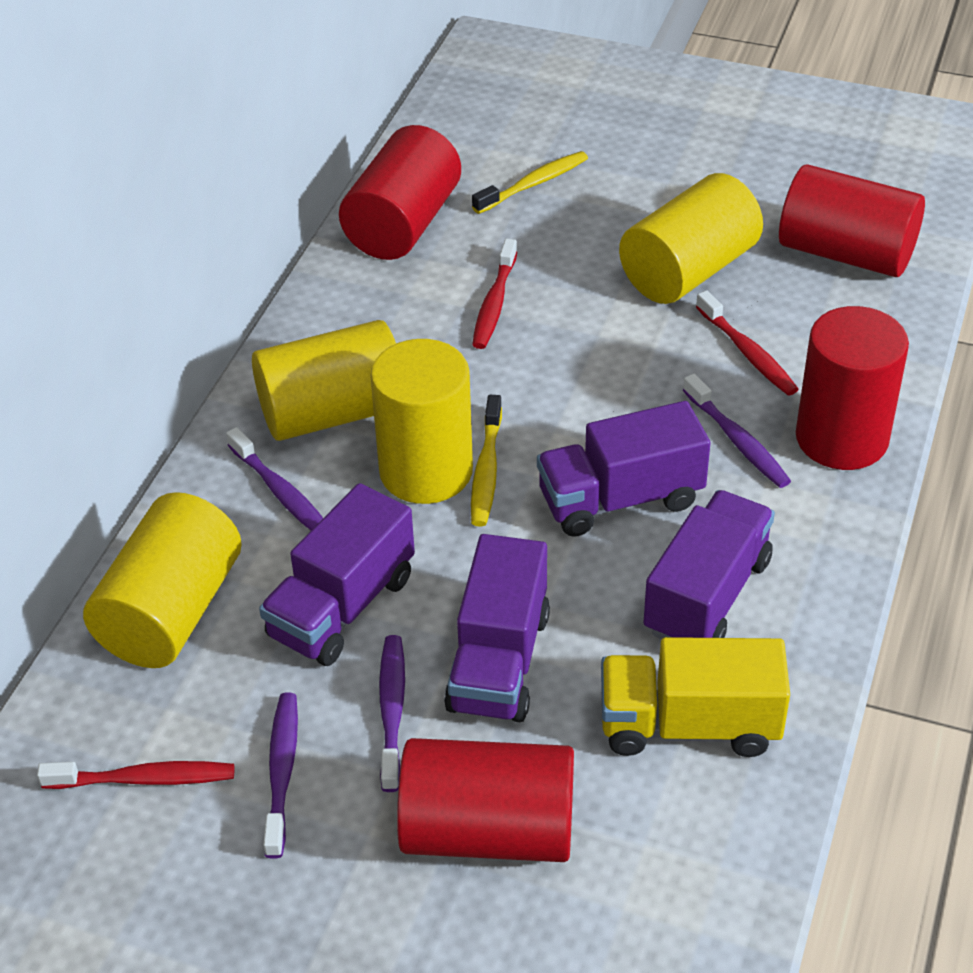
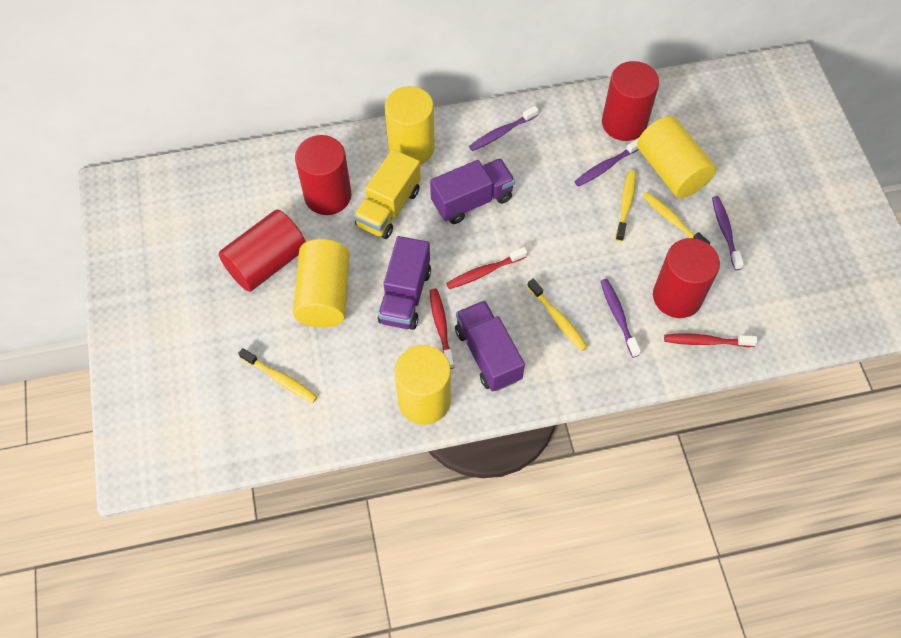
purple truck: [259,483,415,666] [444,534,550,722] [537,401,711,537] [643,490,775,639] = 4 -> [378,236,431,330] [430,158,515,224] [455,300,525,392] = 3
yellow toothbrush: [471,395,502,527] [472,151,588,214] = 2 -> [238,348,318,403] [527,279,588,351] [616,170,636,242] [643,192,710,244] = 4

